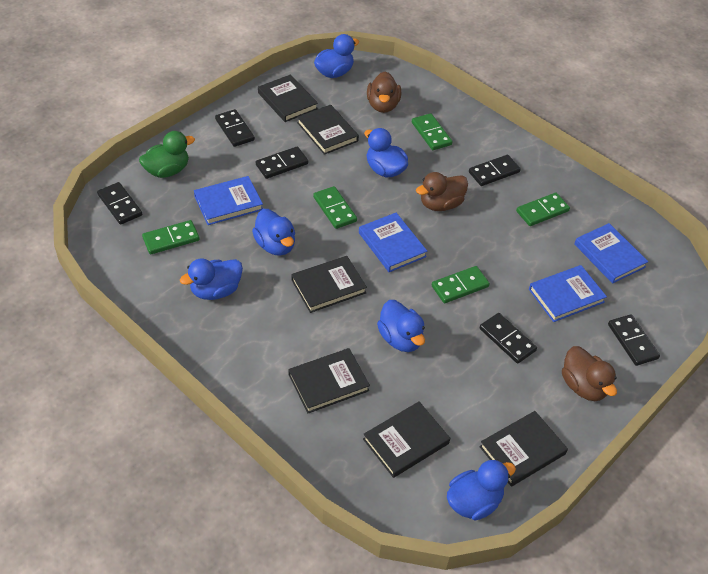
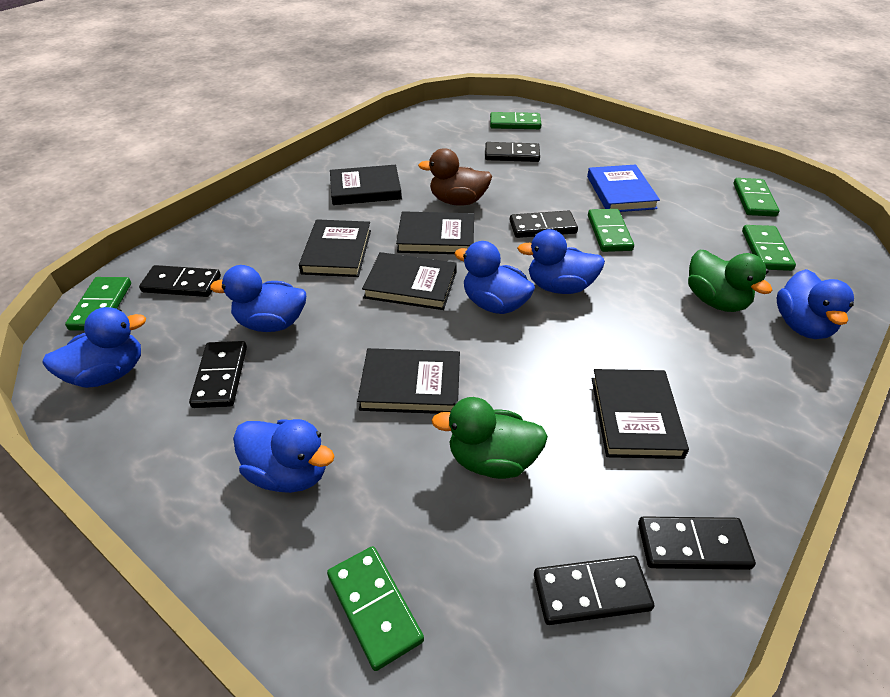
blue book: [194,176,263,225] [359,213,427,272] [529,265,607,322] [574,223,648,284] = 4 -> [587,165,660,212] = 1
brown duck: [367,71,401,113] [416,172,468,211] [562,346,617,401] = 3 -> [418,148,492,206] = 1
green domino: [142,220,200,254] [313,186,357,229] [412,113,453,150] [432,266,490,303] [516,193,570,226] = 5 -> [65,277,131,331] [327,546,424,671] [490,112,542,129] [588,209,634,252] [733,178,779,217] [742,225,796,271] = 6
green duck: [139,131,195,178] = 1 -> [431,397,548,479] [688,250,773,312] = 2

